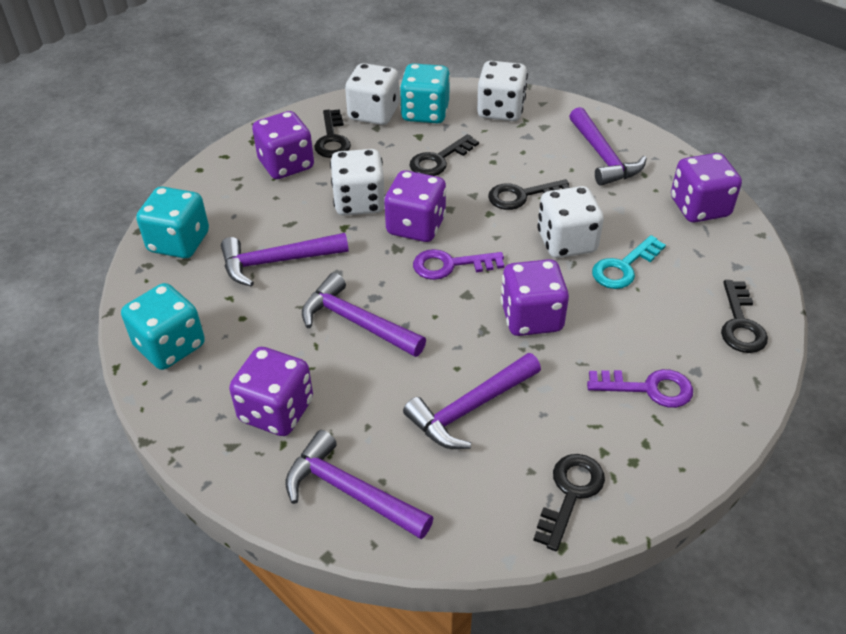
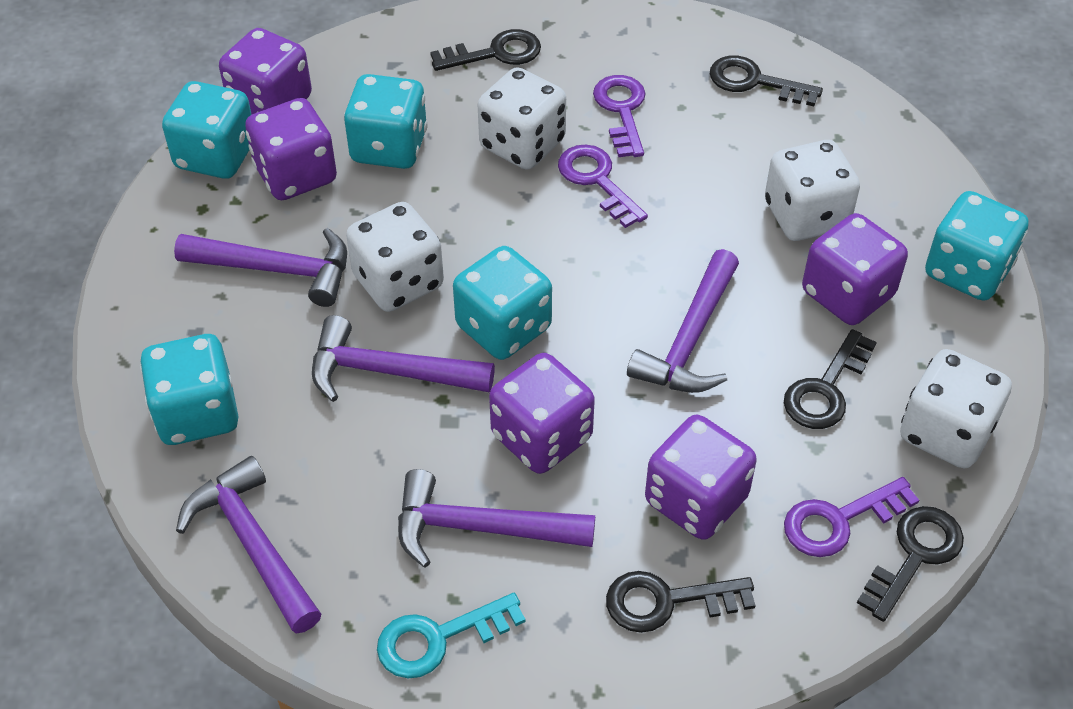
purple key: [413,249,504,280] [587,369,693,408] = 2 -> [558,145,648,228] [593,75,646,157] [784,477,919,557] = 3
turquoise dice: [121,283,205,370] [136,187,209,258] [400,63,450,123] = 3 -> [140,334,239,445] [162,81,252,179] [344,74,428,169] [453,246,552,360] [925,191,1029,301] = 5

